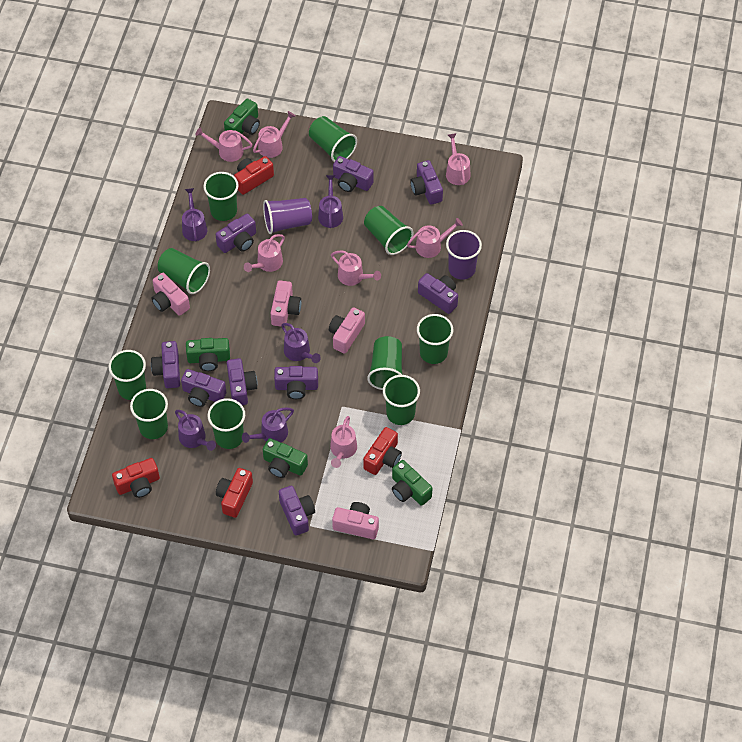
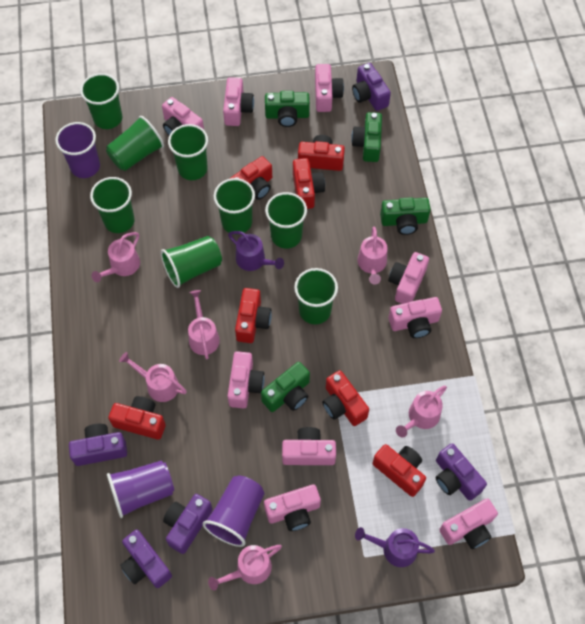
green cup: [108,350,146,400] [130,389,168,439] [158,248,210,294] [203,172,239,221] [207,398,245,449] [309,116,357,162] [364,206,414,255] [367,336,402,390] [383,375,420,425] [417,314,453,364] = 10 -> [80,73,122,129] [90,177,135,233] [106,116,164,171] [161,236,222,288] [168,124,208,180] [214,178,255,235] [265,192,307,249] [294,268,338,324] = 8
pink camera: [152,273,190,316] [271,280,301,327] [329,307,365,354] [332,502,379,539] = 4 -> [162,97,204,135] [223,77,254,126] [228,351,265,408] [264,484,321,531] [282,427,336,465] [315,64,344,112] [388,252,429,304] [389,297,442,338] [439,499,498,549] = 9
pink watering can: [195,128,253,162] [244,234,285,272] [253,111,295,158] [330,416,357,468] [331,250,381,286] [407,218,463,258] [446,133,470,185] = 7 -> [91,232,140,282] [119,352,187,402] [188,290,220,359] [208,545,282,590] [358,226,388,285] [396,386,447,438] = 6
purple camera: [151,341,180,388] [181,369,226,407] [216,214,256,253] [227,358,257,405] [274,366,318,399] [279,485,315,536] [333,156,374,192] [410,160,443,205] [418,273,458,314] = 9 -> [69,424,127,466] [120,530,172,588] [163,494,213,554] [352,63,391,111] [436,443,487,501] = 5
purple cup: [263,198,312,234] [446,230,482,280] = 2 -> [55,122,100,178] [107,460,174,518] [203,476,264,547] = 3
purple watering can: [175,410,216,451] [182,188,207,242] [242,408,294,443] [281,323,321,363] [318,175,343,228] = 5 -> [228,231,284,271] [355,527,435,567] = 2
red camera: [112,458,160,498] [216,468,253,518] [234,156,274,195] [363,427,402,475] = 4 -> [108,396,166,440] [229,156,272,200] [235,288,272,343] [293,158,325,209] [298,135,345,171] [322,370,369,426] [373,444,426,497] = 7

